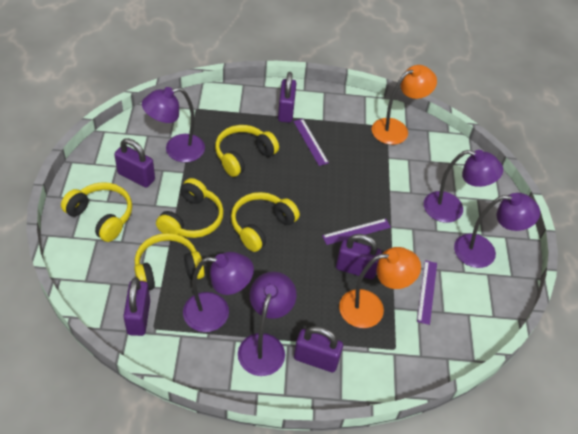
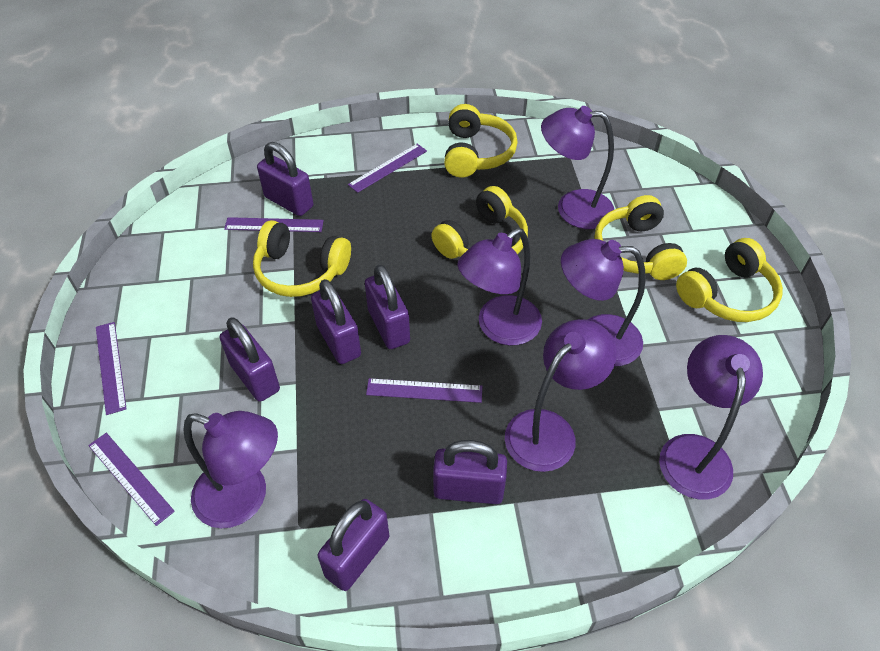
orange lamp: [339,247,421,328] [372,65,437,145] = 2 -> none = 0
purple lamp: [142,87,205,162] [183,252,254,332] [238,272,297,376] [424,150,503,223] [454,193,540,268] = 5 -> [183,411,278,528] [458,228,542,346] [505,319,617,472] [541,106,614,229] [561,239,646,366] [659,335,763,499] = 6
purple padlock: [114,138,155,188] [123,278,150,336] [278,72,297,123] [294,326,343,372] [336,234,382,279] = 5 -> [220,317,280,402] [257,142,313,216] [311,279,361,364] [318,499,389,591] [365,264,410,349] [433,440,507,504] = 6
purple ruler: [293,119,329,166] [322,218,391,245] [417,260,437,325] = 3 -> [88,433,175,526] [96,322,127,415] [224,217,324,232] [348,144,427,193] [366,378,483,403] = 5

